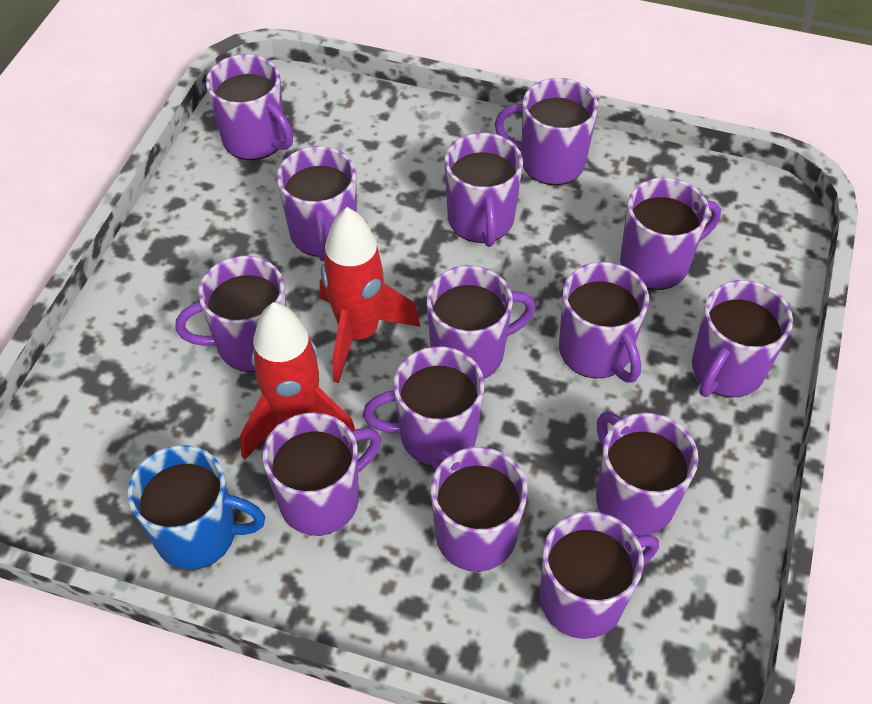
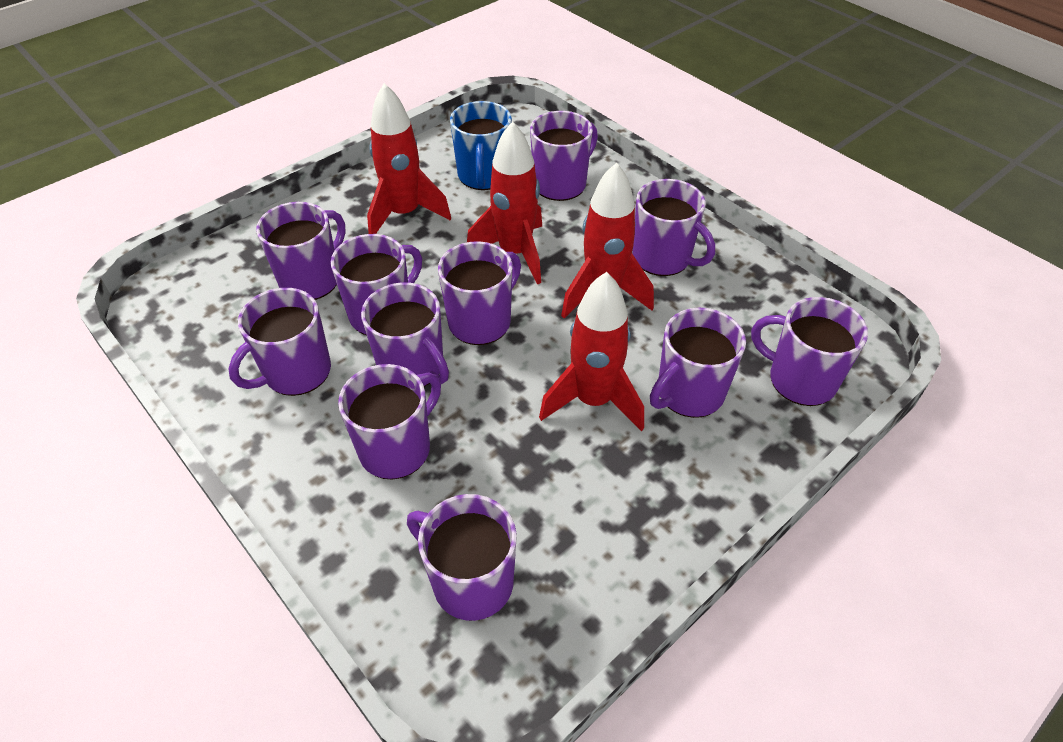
purple mug: [176,256,286,372] [206,54,293,160] [263,412,381,536] [277,146,357,262] [363,346,484,467] [427,266,536,379] [431,447,528,572] [445,133,523,247] [495,78,598,185] [540,511,659,639] [559,262,649,383] [596,412,699,536] [620,177,721,290] [692,280,793,397] = 14 -> [228,288,331,396] [256,202,346,300] [331,234,422,335] [338,364,441,479] [361,282,449,387] [407,494,517,621] [438,241,521,345] [530,111,598,201] [632,179,715,276] [650,308,746,418] [751,297,868,406] = 11
red rocket: [240,302,357,460] [320,207,421,383] = 2 -> [367,83,451,234] [467,121,542,285] [539,272,644,431] [561,162,654,318] = 4

